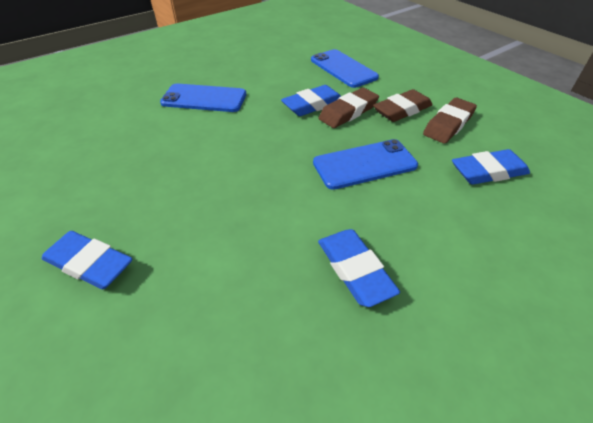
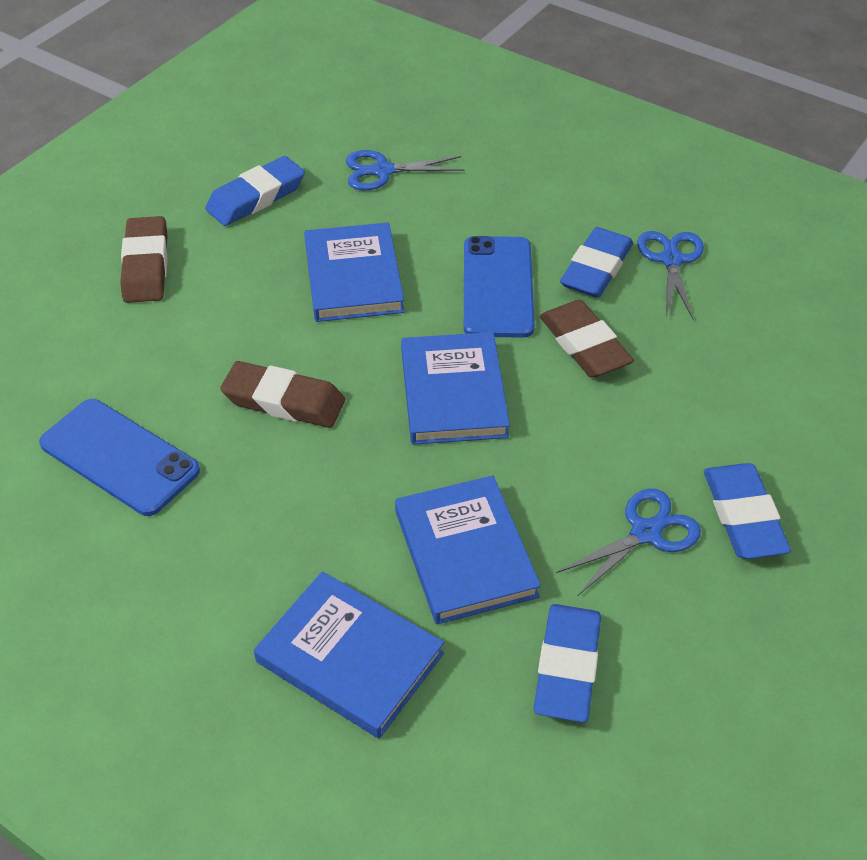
blue book: none = 0 -> [254,571,444,739] [304,222,405,322] [395,475,541,624] [401,332,510,445] = 4
blue phone: [160,83,246,112] [311,49,379,88] [313,139,418,190] = 3 -> [39,399,200,516] [464,236,535,338] = 2
blue scissors: none = 0 -> [346,150,464,190] [556,489,701,596] [637,231,704,319] = 3

